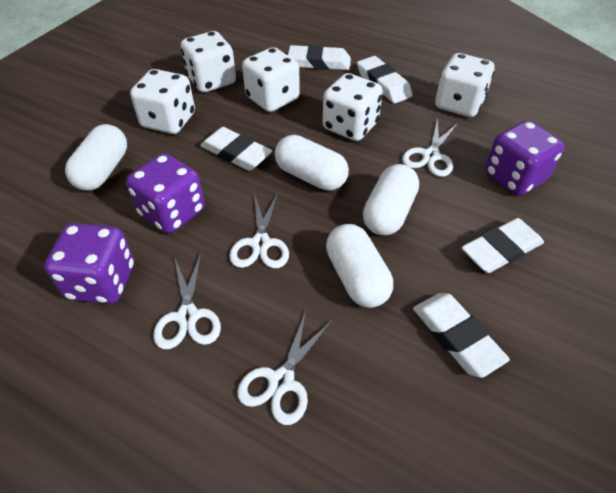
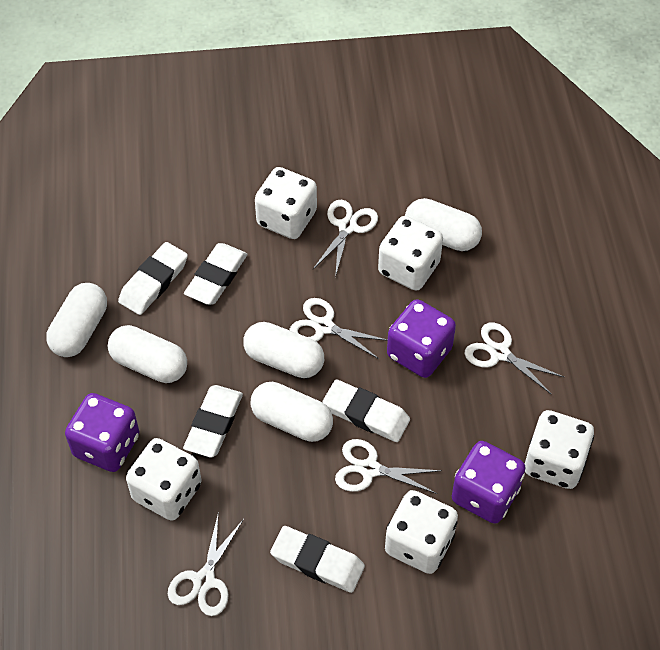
white capsule: [65,124,127,191] [275,135,349,191] [326,224,393,308] [363,164,419,235] = 4 -> [46,283,107,357] [108,325,187,383] [243,322,324,378] [251,382,333,442] [405,198,482,251] = 5
white scissors: [153,253,221,350] [229,193,289,268] [237,311,333,425] [402,118,459,177] = 4 -> [168,511,244,616] [290,298,388,359] [313,200,378,277] [335,439,442,494] [465,322,564,395] = 5

